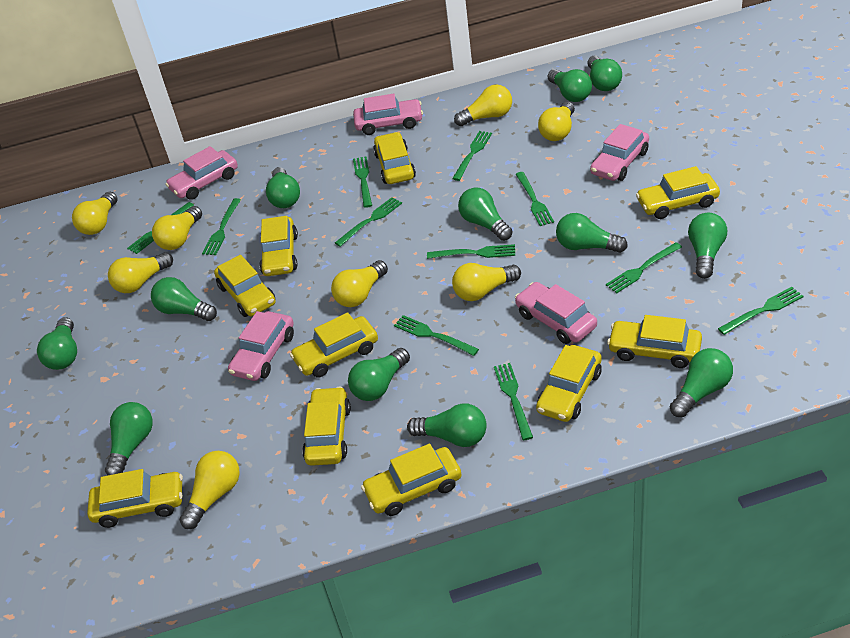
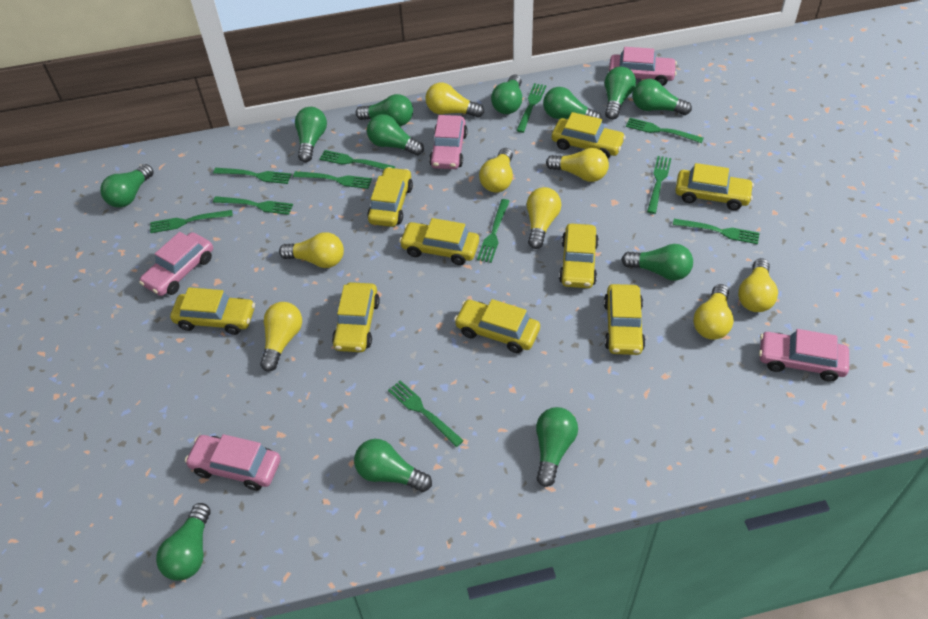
yellow car: [87,469,183,528] [214,255,276,317] [259,216,298,276] [290,312,378,378] [302,386,351,466] [361,444,462,516] [373,132,416,184] [536,345,602,422] [607,315,702,368] [636,166,720,219] = 10 -> [170,287,255,335] [332,282,380,352] [367,167,413,227] [399,218,479,265] [454,299,540,353] [552,112,626,158] [559,224,599,288] [604,284,646,355] [675,163,754,210] = 9

